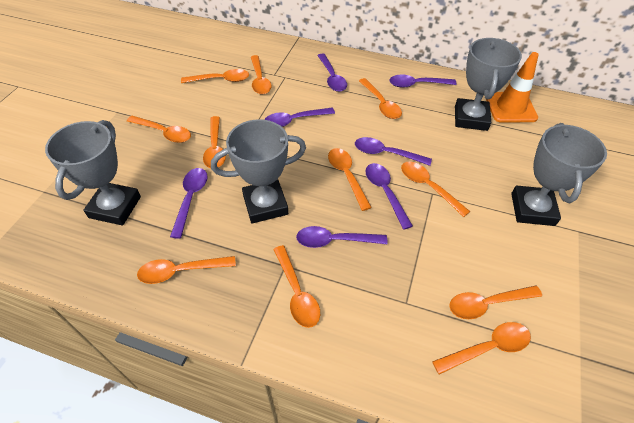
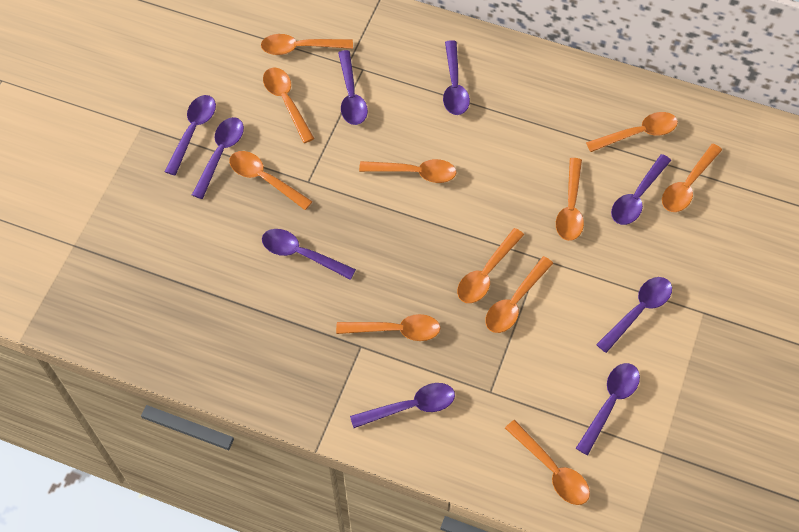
grey trophy: [45,120,141,225] [211,119,306,223] [455,38,522,131] [511,123,607,226] = 4 -> none = 0
orange traffic cone: [486,52,539,123] = 1 -> none = 0
purple spoon: [170,168,208,239] [264,108,335,127] [296,226,387,248] [317,53,347,92] [355,137,432,166] [365,163,413,230] [389,75,457,88] = 7 -> [165,95,216,176] [192,117,244,199] [262,229,356,280] [338,50,368,125] [350,383,455,428] [443,40,470,115] [576,363,640,455] [596,277,672,353] [611,154,671,225] = 9

